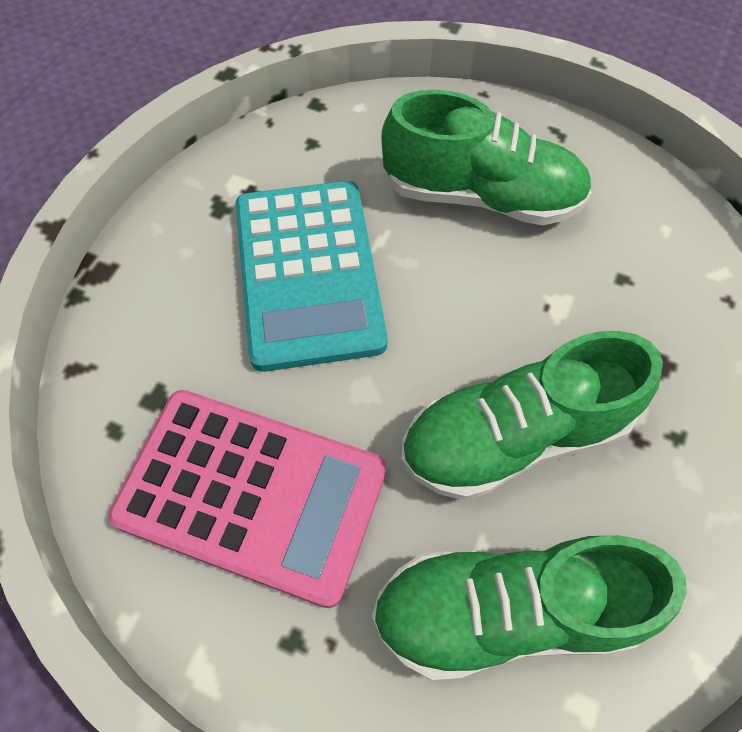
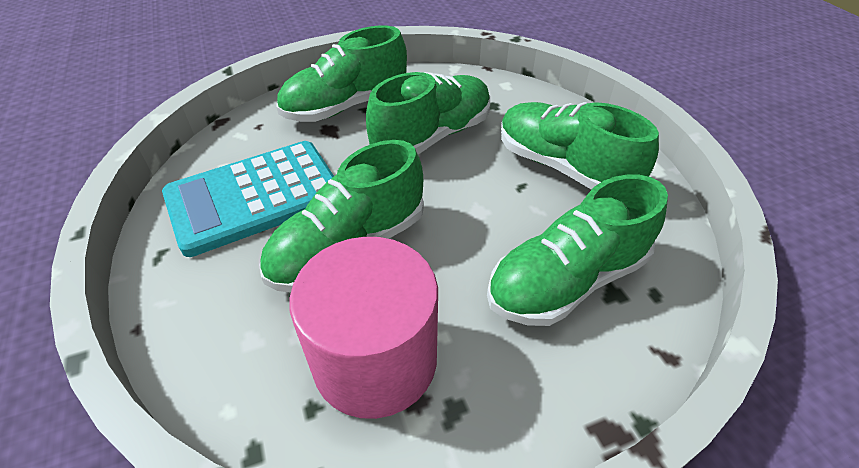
green shoe: [372,536,687,680] [381,89,592,225] [401,331,663,501] = 3 -> [259,140,424,292] [276,26,407,122] [366,72,490,154] [487,174,668,326] [501,102,659,190] = 5
pink calculator: [108,390,387,608] = 1 -> none = 0
pink cylinder: none = 0 -> [289,237,438,419] = 1

